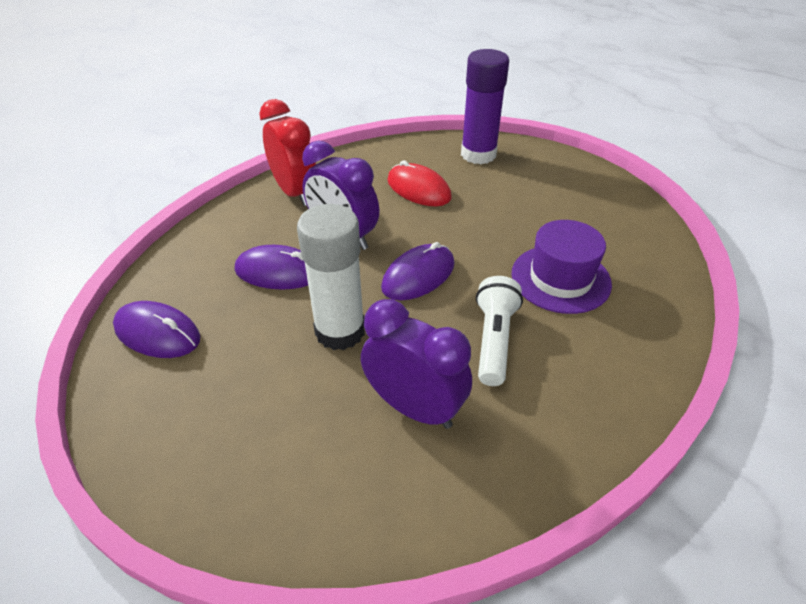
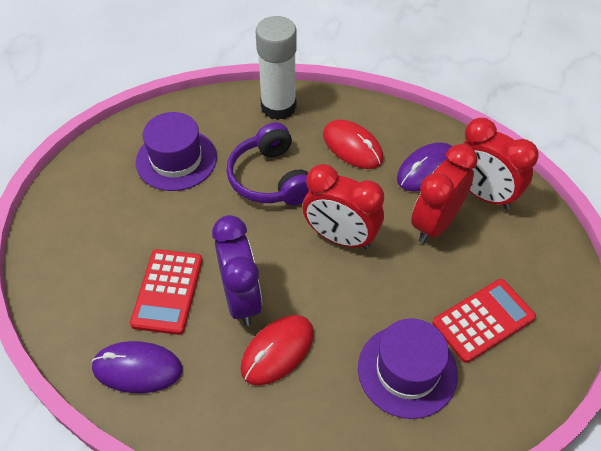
purple clock: [302,140,379,250] [361,299,472,429] = 2 -> [212,215,262,326] = 1
purple glue stick: [461,49,509,164] = 1 -> none = 0
purple hat: [511,220,612,314] = 1 -> [136,112,217,191] [358,318,458,419] = 2
purple headphones: none = 0 -> [226,123,309,205] = 1
purple mouse: [113,301,200,358] [235,245,308,290] [381,242,455,300] = 3 -> [91,341,183,393] [397,142,452,192] = 2
red calculator: none = 0 -> [130,249,202,335] [432,279,536,363] = 2
red clock: [259,99,316,206] = 1 -> [303,164,384,249] [411,144,478,243] [463,118,539,209] = 3
red mouse: [387,160,452,206] = 1 -> [241,315,314,385] [323,119,384,169] = 2
white flashlight: [476,276,523,386] = 1 -> none = 0

